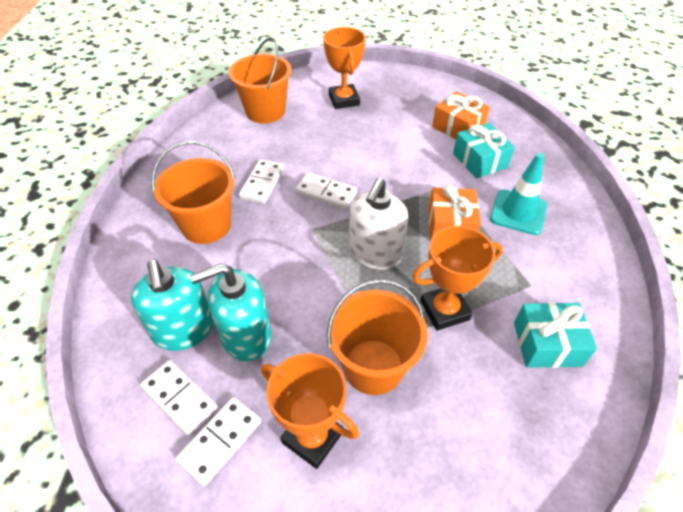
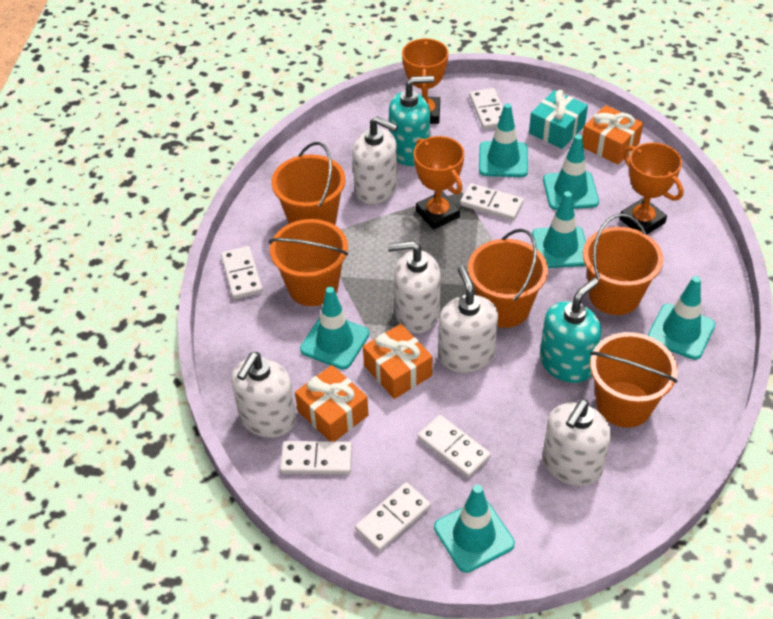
orange bucket: [151,141,235,244] [229,37,292,123] [327,279,428,395] = 3 -> [269,219,348,306] [271,142,345,225] [468,229,548,328] [583,213,663,315] [590,332,678,428] = 5
orange gift: [428,185,481,241] [432,91,490,139] = 2 -> [295,365,368,441] [363,324,432,399] [582,105,643,165] = 3
turquoise gift: [453,123,515,178] [514,302,597,368] = 2 -> [529,90,588,149] = 1
turquoise traffic cone: [490,153,547,235] = 1 -> [300,287,369,370] [434,485,515,573] [479,103,528,177] [532,191,586,268] [543,134,599,210] [648,276,715,360] = 6
white domino: [140,360,218,436] [175,397,261,486] [239,159,284,204] [295,172,357,209] = 4 -> [221,246,263,299] [280,441,352,475] [355,482,431,552] [418,415,491,478] [460,183,524,221] [469,88,503,130] = 6
white soap dispenser: [349,178,408,269] = 1 -> [231,352,296,438] [352,116,398,204] [388,241,441,333] [438,266,498,373] [542,399,611,486] = 5

